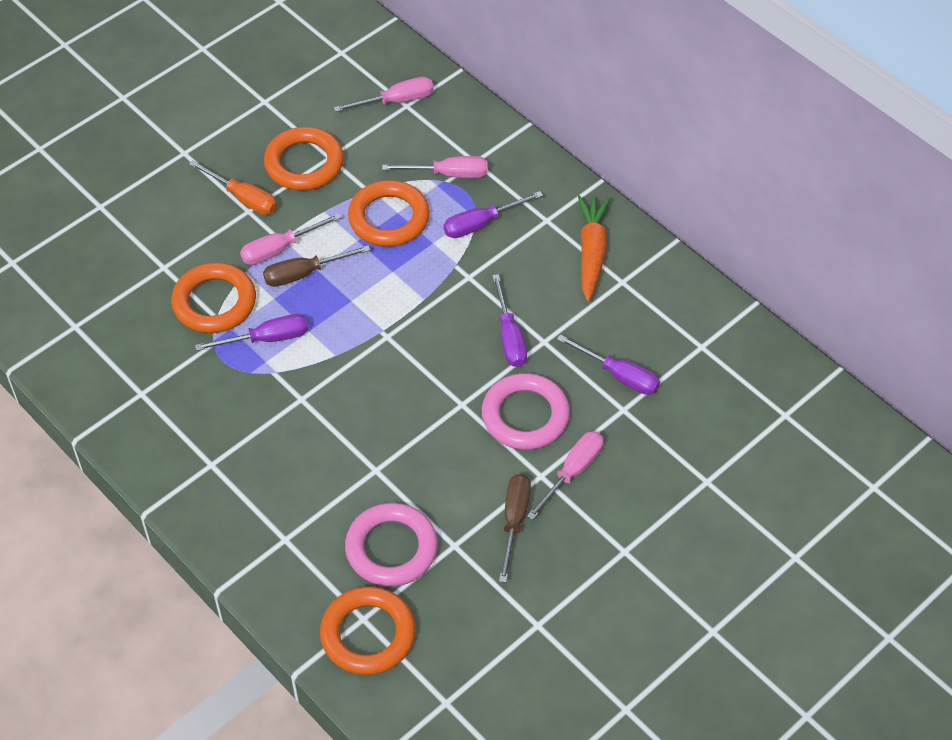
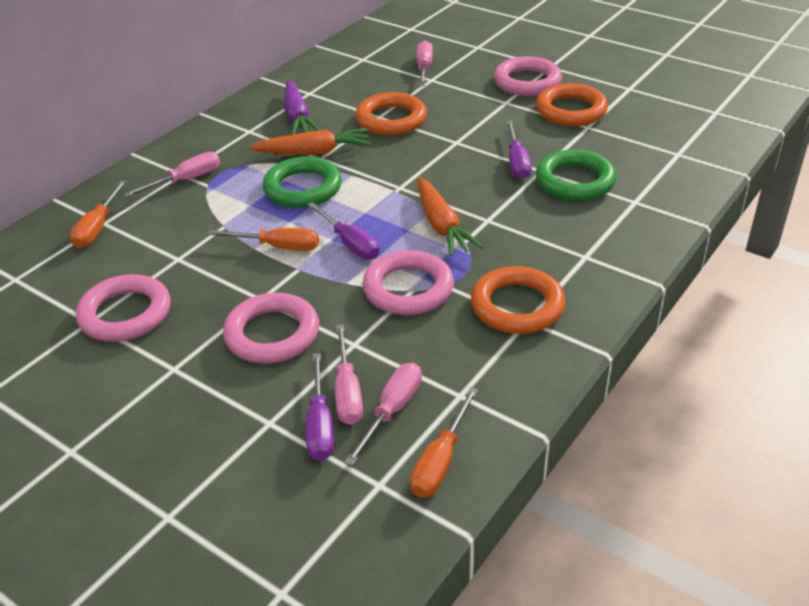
brown screwdriver: [263,245,371,287] [499,474,531,583] = 2 -> none = 0
green ring: none = 0 -> [263,157,342,208] [536,149,616,201] = 2
orange carrot: [578,195,610,302] = 1 -> [248,129,371,155] [417,177,483,256] = 2
orange ring: [171,262,256,333] [264,127,344,191] [320,586,416,675] [348,180,430,247] = 4 -> [356,92,427,136] [471,266,566,334] [536,83,608,126] = 3
orange screwdriver: [189,160,277,215] = 1 -> [70,180,127,248] [208,228,319,251] [410,387,478,498] = 3
pink ring: [345,503,438,587] [482,373,570,450] = 2 -> [76,274,171,342] [223,293,319,363] [363,250,454,315] [494,56,562,96] = 4
purple carrot: none = 0 -> [284,80,320,135] = 1
purple screwdriver: [195,314,308,351] [443,191,543,238] [492,274,527,367] [557,334,660,395] = 4 -> [306,353,334,461] [307,202,379,260] [506,121,532,179] = 3

